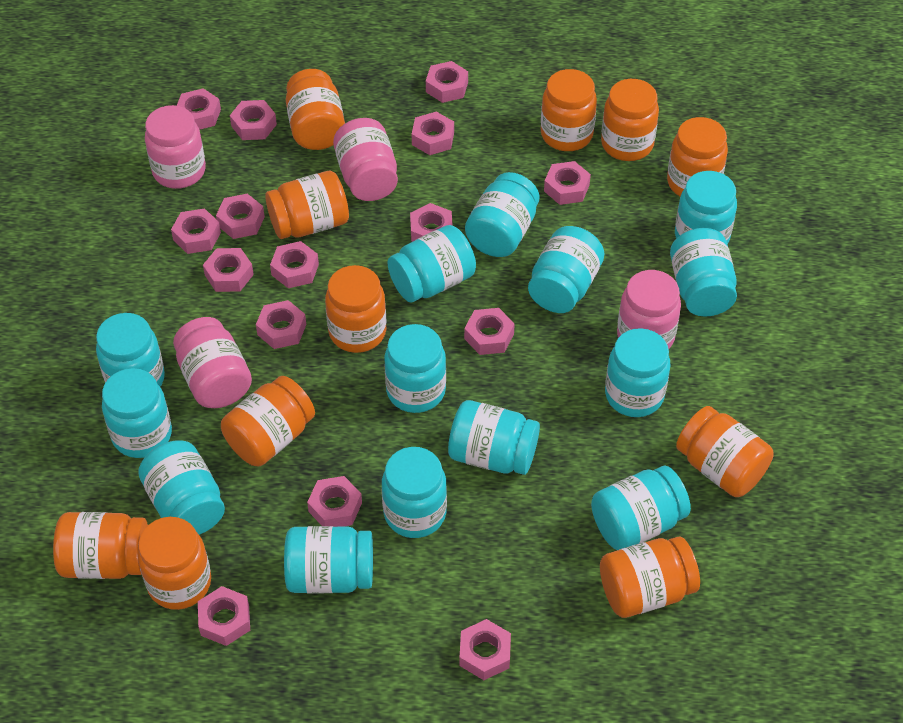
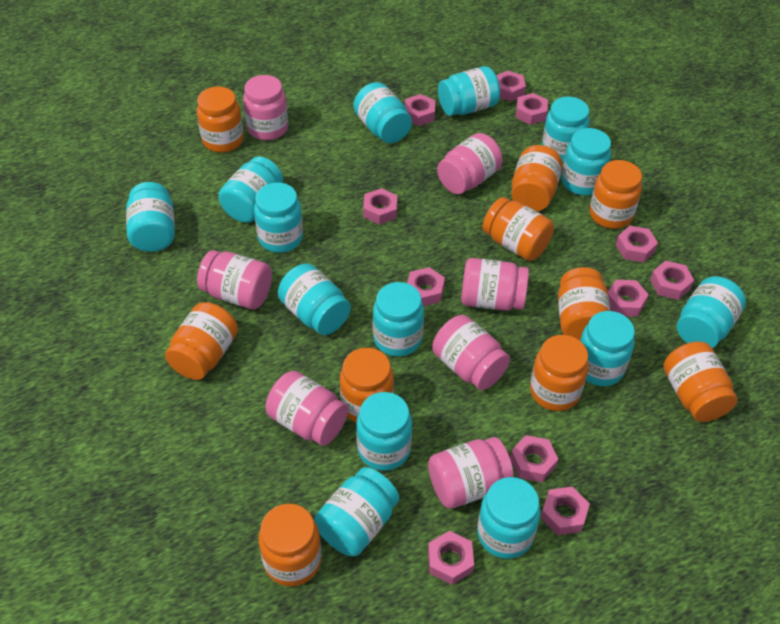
orange jar: [53,512,148,579] [138,517,211,610] [221,376,315,466] [265,171,349,239] [286,69,345,150] [325,265,387,353] [541,69,597,151] [600,536,700,618] [601,79,659,161] [667,117,728,196] [676,406,774,497] = 11 -> [165,302,238,380] [197,87,244,153] [258,504,321,586] [340,348,394,423] [482,197,554,261] [511,145,562,211] [530,335,589,411] [558,267,610,341] [590,160,642,229] [663,341,738,422] = 10
pink jar: [145,105,206,189] [173,317,252,408] [333,118,398,201] [617,270,681,349] = 4 -> [197,250,272,309] [243,75,288,140] [265,371,348,446] [428,437,514,509] [432,315,510,390] [437,133,503,194] [461,258,529,311] = 7
pink nut: [171,208,221,254] [177,88,221,130] [198,586,250,646] [203,248,254,292] [216,194,265,239] [230,100,277,140] [256,300,306,349] [270,241,319,288] [307,476,362,527] [410,203,453,242] [412,112,454,155] [426,61,468,103] [459,619,511,680] [464,308,515,355] [544,161,591,205] = 15 -> [363,188,397,225] [405,94,435,126] [407,267,445,306] [428,531,474,585] [496,71,526,101] [510,435,558,482] [516,93,548,125] [540,487,590,535] [608,279,649,317] [616,226,658,263] [650,261,694,300] = 11

